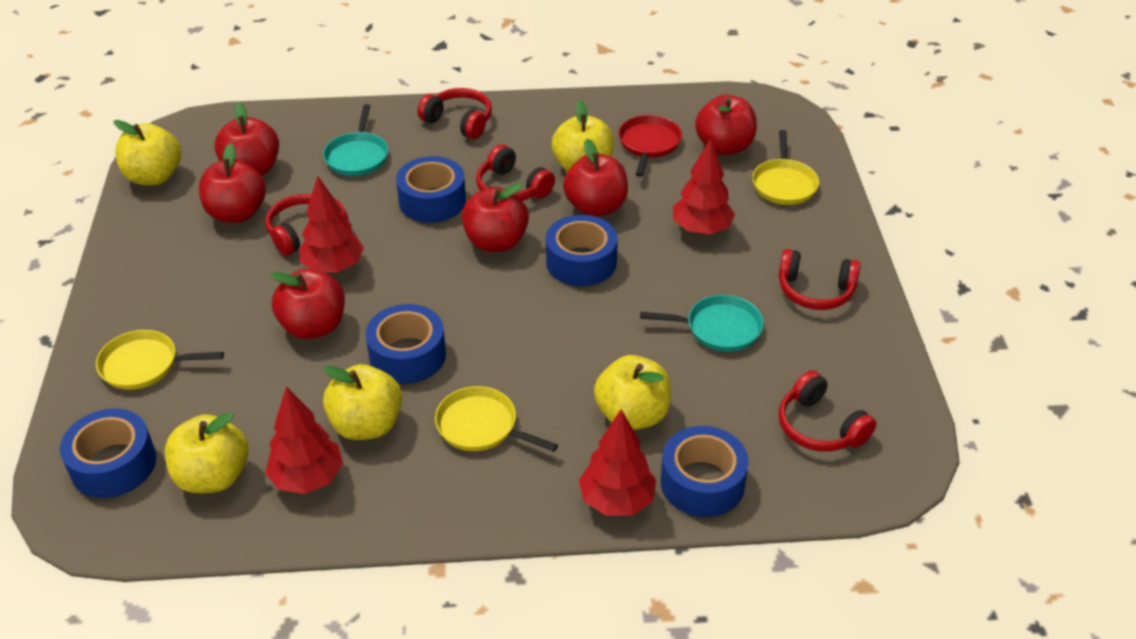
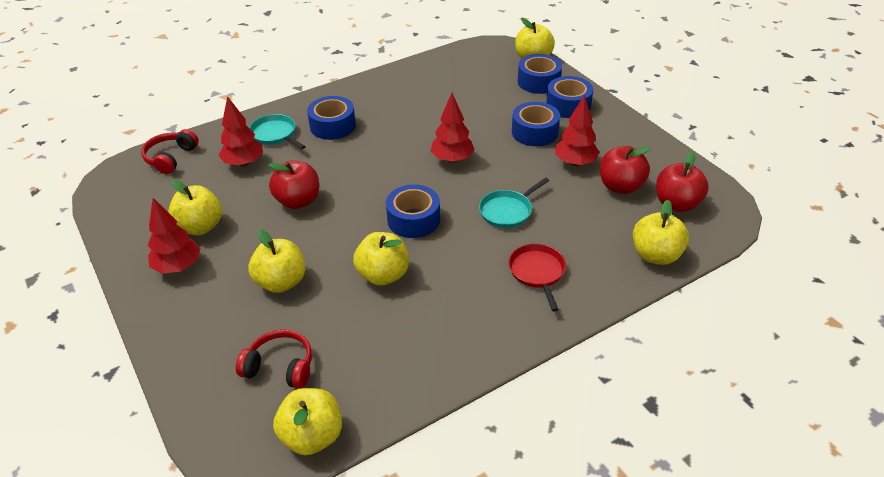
red apple: [199,143,266,223] [215,102,279,176] [270,269,345,339] [461,183,529,252] [563,139,628,217] [695,95,757,155] = 6 -> [268,161,319,209] [600,146,651,194] [656,152,709,212] = 3
red headphones: [265,194,348,256] [418,88,492,139] [476,144,555,201] [778,249,860,310] [778,370,877,452] = 5 -> [141,129,199,174] [236,329,312,389] = 2
yellow apple: [114,120,181,185] [165,412,248,493] [323,364,402,440] [552,100,614,172] [594,355,671,430] = 5 -> [168,179,222,235] [248,229,305,293] [273,388,342,455] [353,232,409,286] [515,18,555,59] [633,200,689,265] = 6
yellow pan: [96,330,224,390] [435,386,558,452] [752,130,819,205] = 3 -> none = 0

